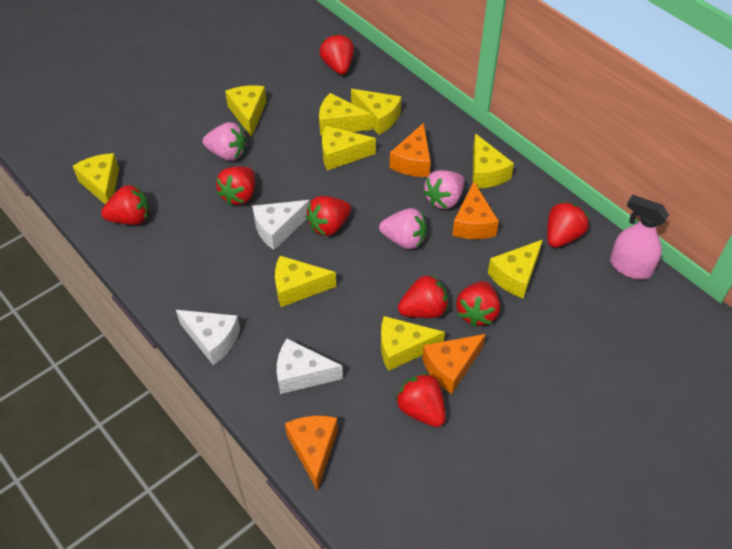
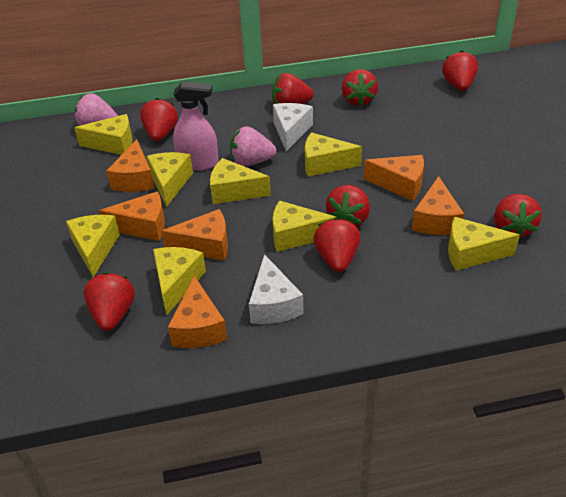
orange cheese: [285,416,338,491] [390,123,431,177] [422,334,486,394] [452,181,499,239] = 4 -> [99,191,165,241] [106,139,155,192] [161,209,228,261] [168,276,227,348] [364,155,424,201] [412,176,464,235] = 6
pink strawberry: [203,122,246,161] [379,208,427,250] [423,170,465,209] = 3 -> [75,93,118,126] [230,126,276,166] = 2
white cheese: [176,310,240,365] [252,200,310,250] [277,338,343,394] = 3 -> [249,254,304,324] [273,103,313,151] = 2
yellow cheese: [73,153,119,204] [225,85,267,137] [275,256,336,307] [319,93,372,135] [322,125,376,171] [351,89,402,135] [381,316,445,371] [472,133,514,188] [488,240,543,299] = 9 -> [66,215,120,277] [74,114,132,155] [147,152,193,207] [153,247,206,315] [210,158,271,204] [272,200,337,252] [305,132,362,177] [448,217,520,271] = 8

